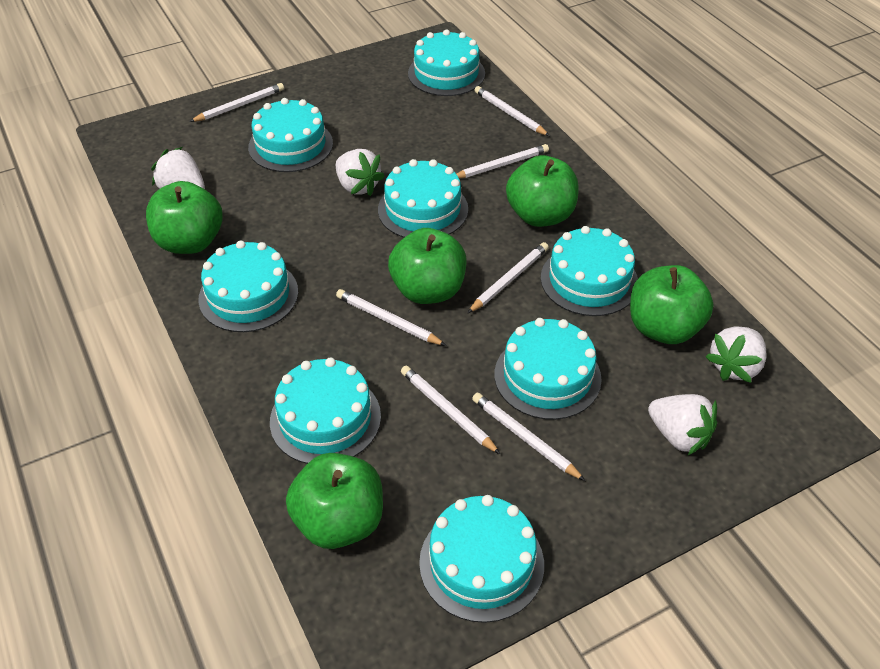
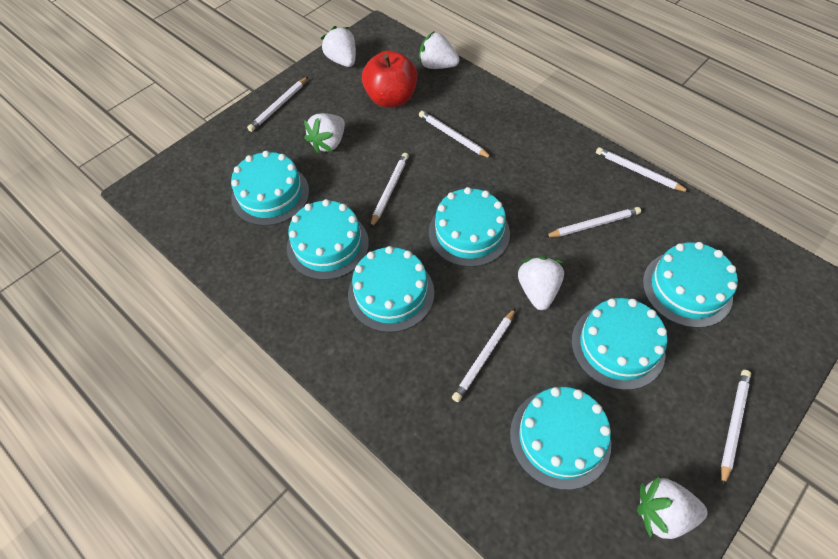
green apple: [146,181,223,254] [286,453,383,549] [388,228,466,304] [506,155,579,227] [630,265,714,344] = 5 -> none = 0
red apple: none = 0 -> [362,50,417,107] = 1
turquoise cake: [198,240,298,332] [248,98,333,172] [270,357,381,464] [378,159,468,238] [408,29,485,96] [419,495,544,623] [494,318,602,420] [541,226,638,316] = 8 -> [231,151,309,226] [287,199,369,280] [348,246,434,332] [429,187,510,267] [510,387,611,490] [571,298,667,390] [643,242,738,328] = 7
white strawberry: [151,147,205,189] [336,149,385,196] [648,394,717,456] [705,327,767,383] = 4 -> [304,113,345,154] [321,26,356,67] [419,31,460,69] [518,256,564,310] [637,477,708,539] = 5

